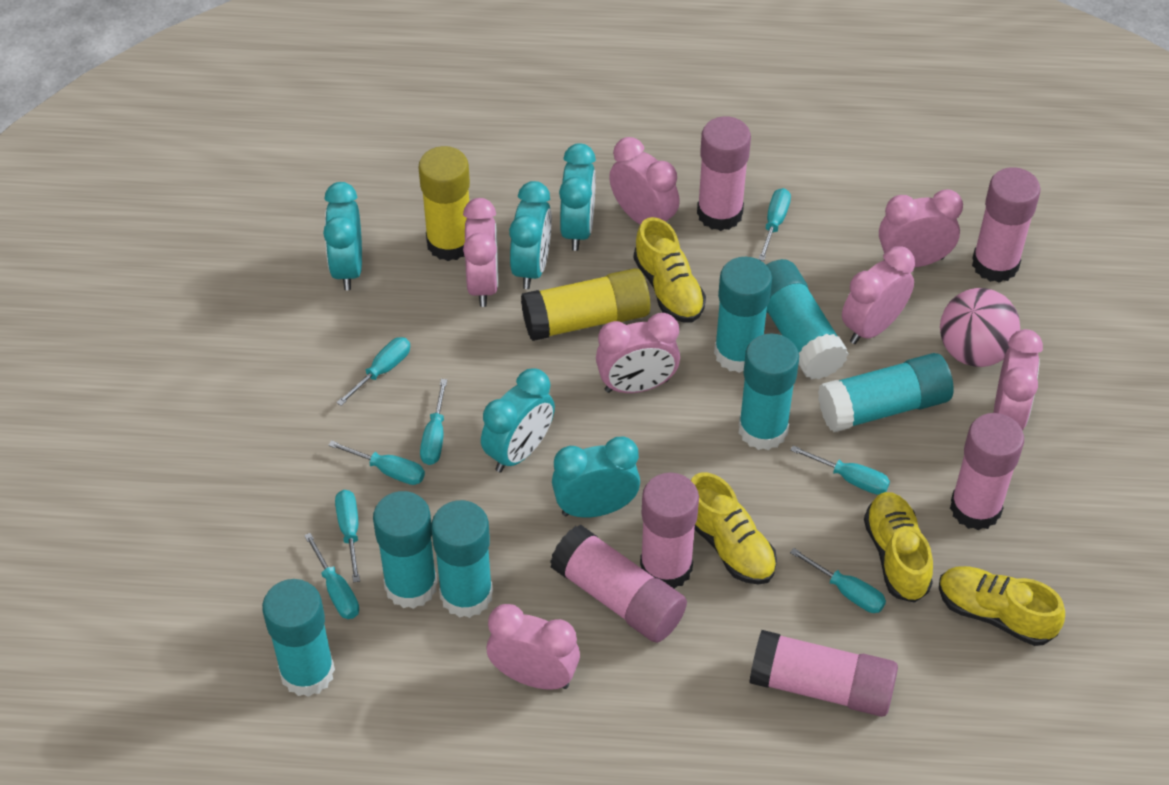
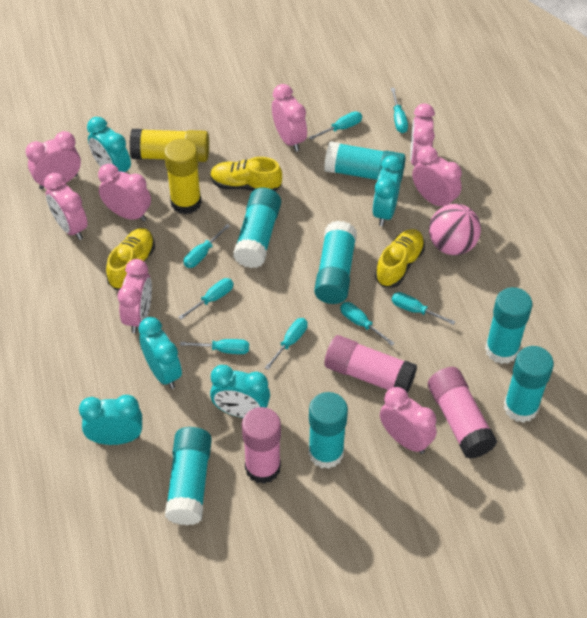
pink clock: [463,198,498,307] [487,604,580,690] [596,313,680,393] [609,137,680,225] [842,246,915,344] [879,189,963,267] [994,329,1043,430] = 7 -> [26,131,81,189] [44,173,88,240] [98,164,151,222] [118,259,152,333] [272,84,307,152] [380,387,437,454] [410,104,435,166] [412,146,462,206] = 8
pink glue stick: [550,524,687,643] [640,473,699,589] [697,116,751,231] [749,630,898,717] [950,413,1024,530] [972,167,1041,283] = 6 -> [242,407,281,484] [324,335,417,393] [428,367,497,459] = 3
yellow shoe: [634,217,706,322] [691,472,777,585] [864,492,933,603] [939,566,1065,646] = 4 -> [106,228,155,290] [210,157,282,192] [375,229,425,288] = 3

